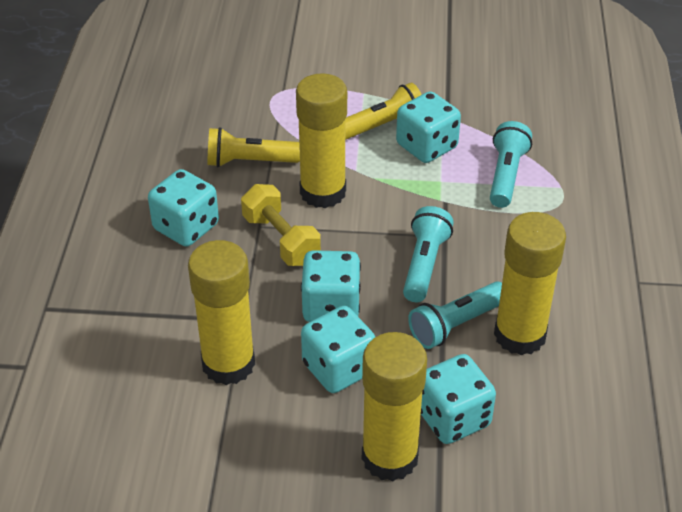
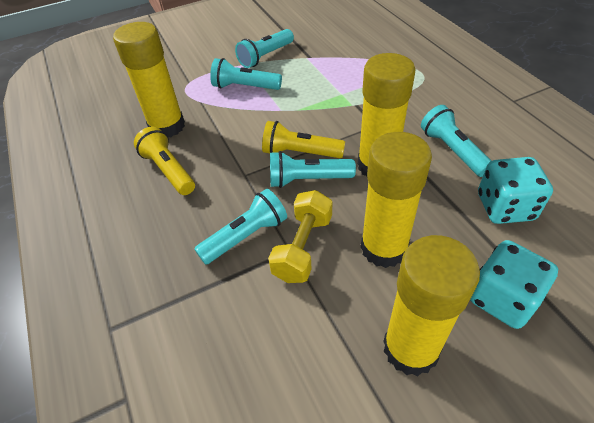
turquoise dice: [148,169,219,247] [301,250,361,322] [301,306,375,393] [396,91,461,163] [421,354,496,444] = 5 -> [470,240,558,329] [478,157,553,224] = 2
turquoise flashlight: [403,206,454,302] [408,281,502,349] [490,121,532,208] = 3 -> [194,189,287,265] [210,58,282,90] [235,29,294,68] [270,151,356,188] [421,105,491,177] = 5

